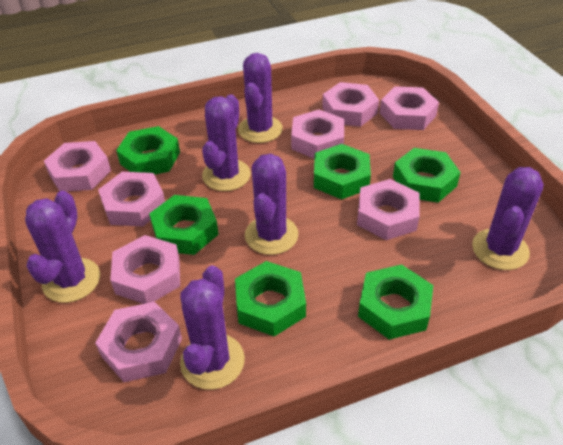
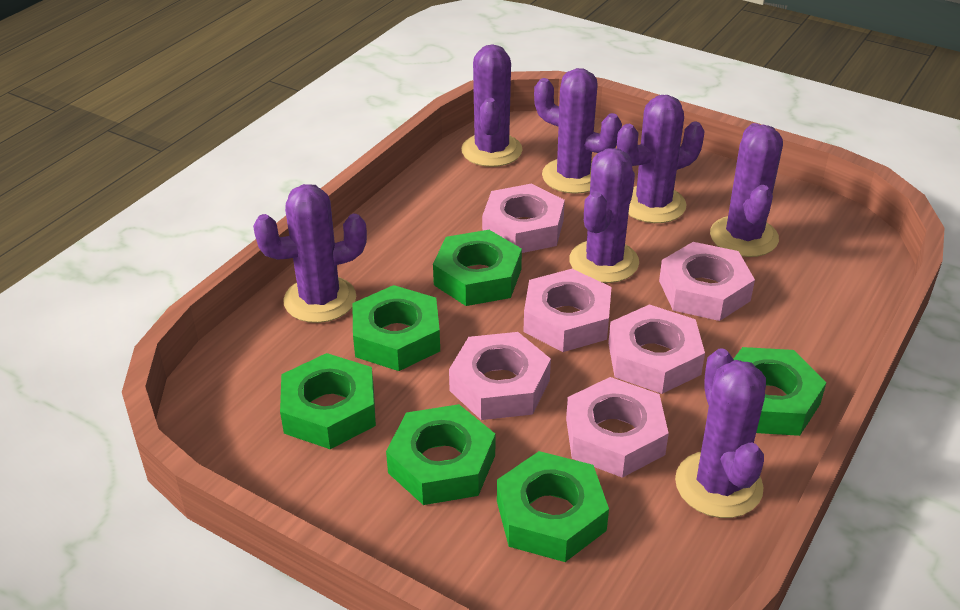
pink nut: [44,141,111,192] [95,302,182,382] [98,172,165,227] [110,235,180,304] [291,109,344,159] [322,82,379,127] [357,179,420,240] [379,86,439,130] = 8 -> [449,332,551,420] [482,183,565,253] [523,269,611,352] [566,377,669,478] [608,304,705,394] [659,242,755,321] = 6
purple cactus: [25,191,100,303] [180,265,245,390] [202,94,251,191] [238,53,283,143] [245,154,298,255] [472,167,544,270] = 6 -> [253,184,367,323] [461,44,523,167] [534,68,622,194] [569,148,639,283] [617,95,704,223] [675,348,766,518] [710,123,783,257] = 7

